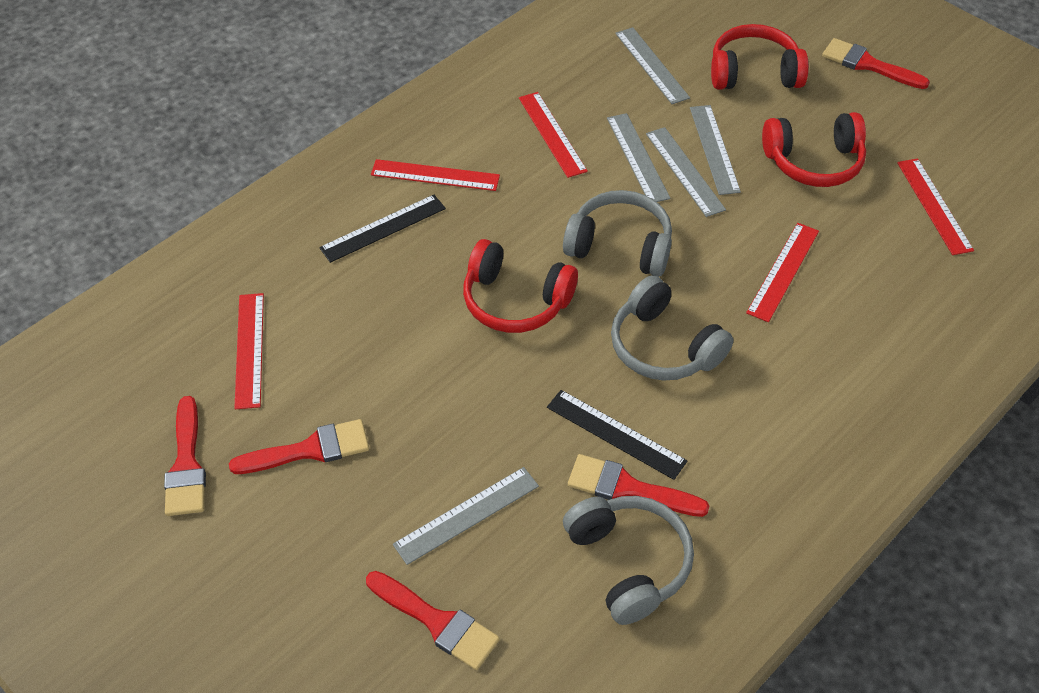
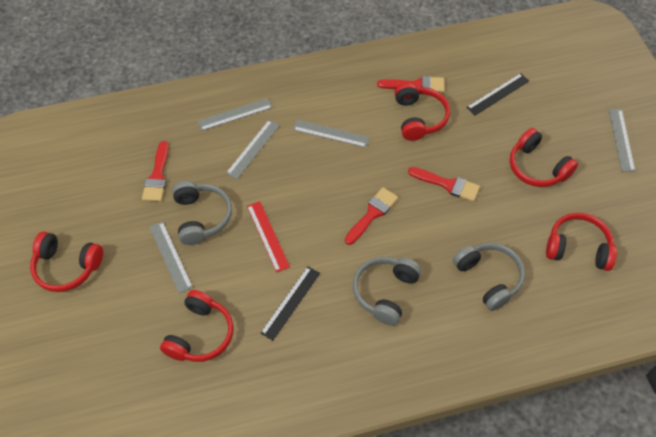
red brush: [164,396,206,516] [229,419,369,474] [366,571,500,670] [568,454,709,517] [822,38,930,89] = 5 -> [142,141,168,202] [345,187,398,245] [377,76,445,93] [408,167,480,202] = 4
red headphones: [463,239,578,333] [711,24,809,90] [762,112,866,187] = 3 -> [30,232,103,292] [160,290,233,362] [395,82,450,141] [510,128,578,187] [546,213,617,271] = 5
red ruler: [234,293,264,409] [371,159,500,191] [519,92,588,178] [746,223,819,322] [897,158,974,255] = 5 -> [247,201,290,272] = 1

